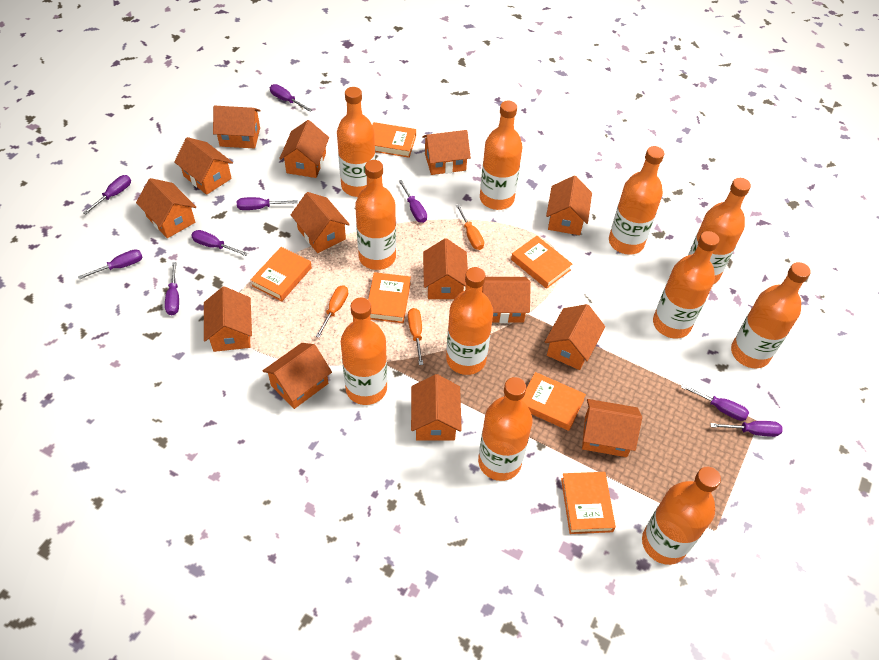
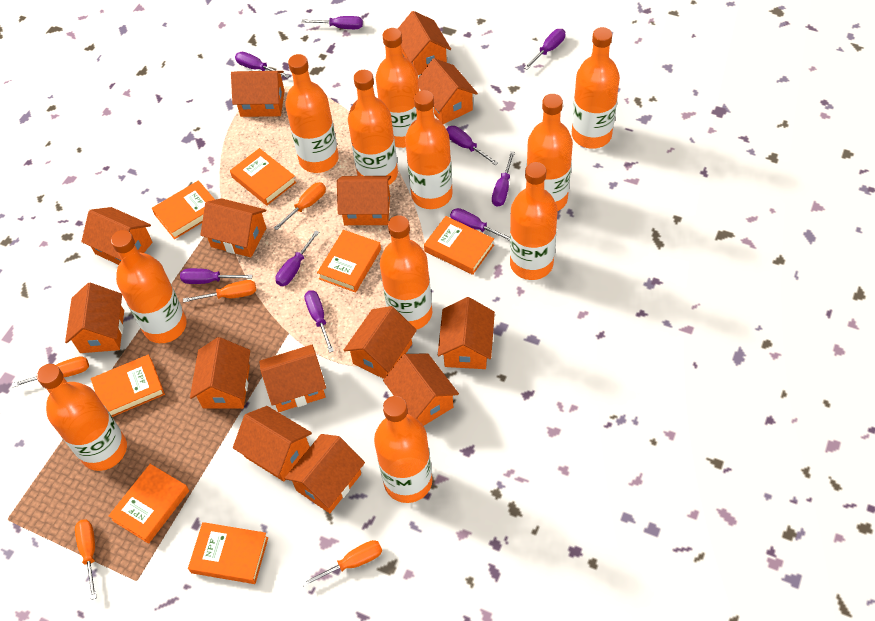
orange book: [250,247,312,301] [368,272,411,323] [372,122,416,158] [511,236,572,289] [522,372,586,431] [561,472,616,534] = 6 -> [91,355,165,417] [109,464,189,544] [152,180,215,239] [188,522,268,584] [230,148,296,205] [317,230,381,293] [424,216,494,275] = 7
orange screwdriver: [316,285,348,338] [408,308,423,365] [456,204,484,250] = 3 -> [12,356,89,387] [75,519,97,600] [183,280,256,303] [274,182,326,230] [302,540,382,587] = 5

